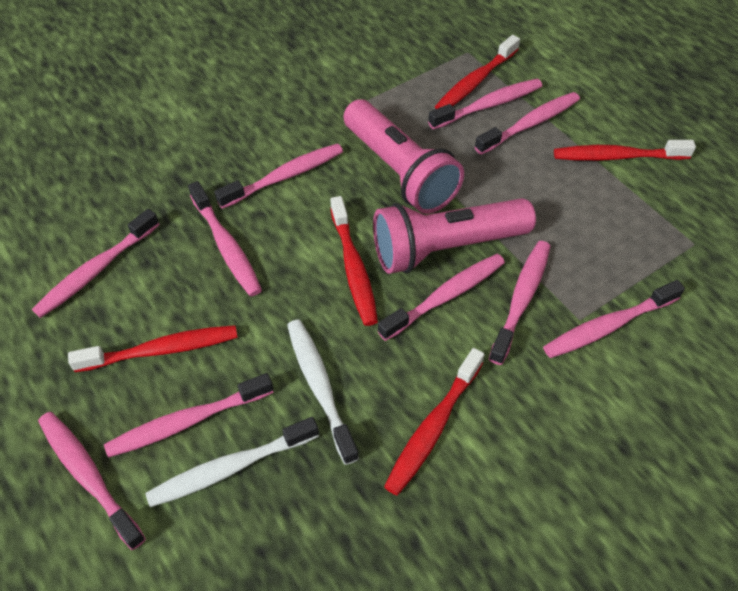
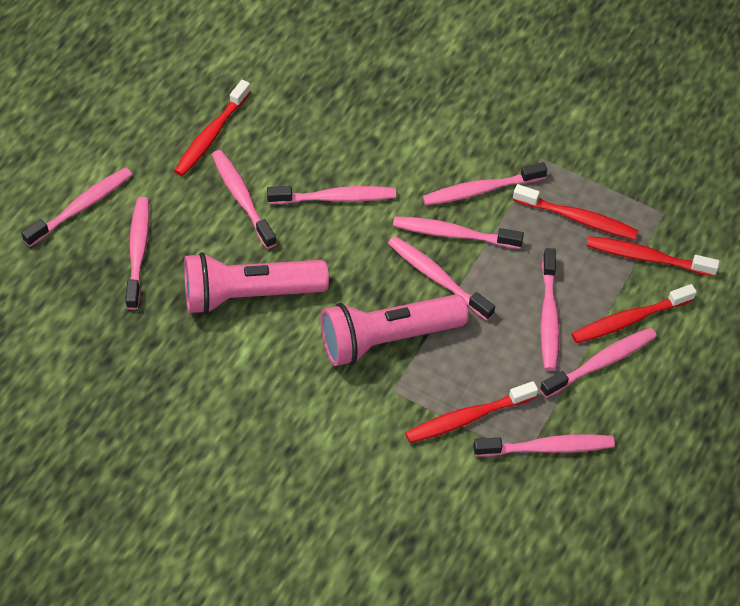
white toothbrush: [145,417,319,507] [287,319,359,465] = 2 -> none = 0

